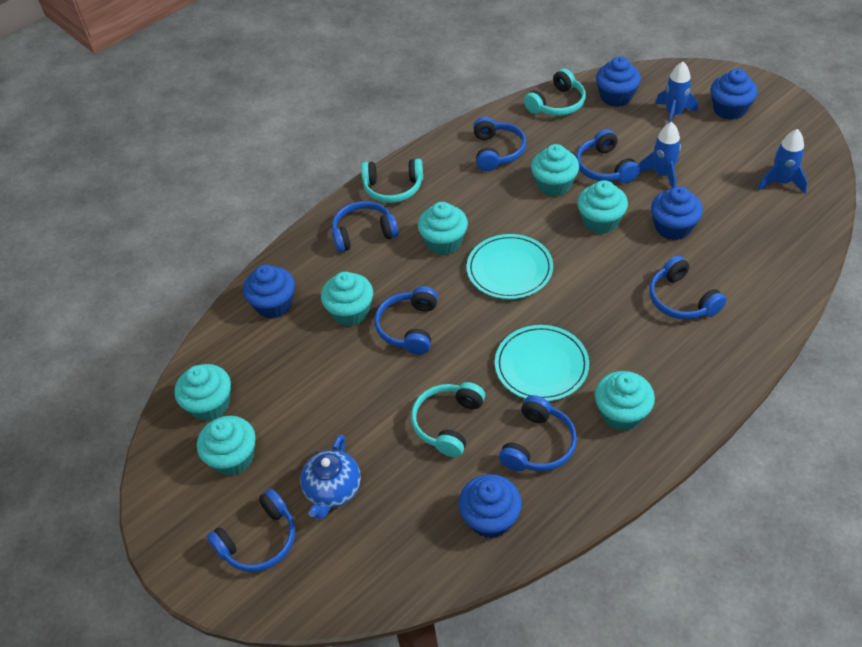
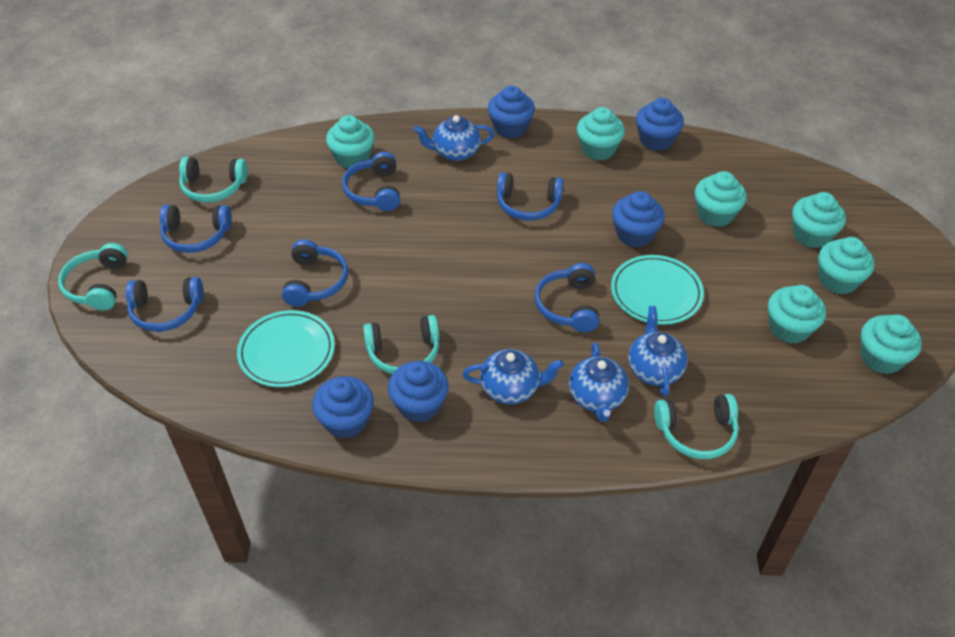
blue headphones: [207,489,295,572] [332,201,399,252] [375,286,438,354] [473,117,526,171] [499,395,577,471] [576,129,640,183] [649,256,726,320] = 7 -> [126,277,203,332] [160,205,232,253] [282,239,348,307] [342,152,400,211] [497,172,563,220] [535,263,599,332] = 6
blue rocket: [639,122,681,188] [656,61,698,123] [758,129,808,194] = 3 -> none = 0
blue teapot: [300,435,361,520] = 1 -> [414,115,494,161] [463,349,564,404] [569,342,629,422] [628,306,688,397] = 4
turquoise headphones: [361,159,423,203] [411,382,485,457] [524,69,586,116] = 3 -> [58,243,128,311] [179,157,248,203] [363,315,439,374] [654,394,739,459] = 4

